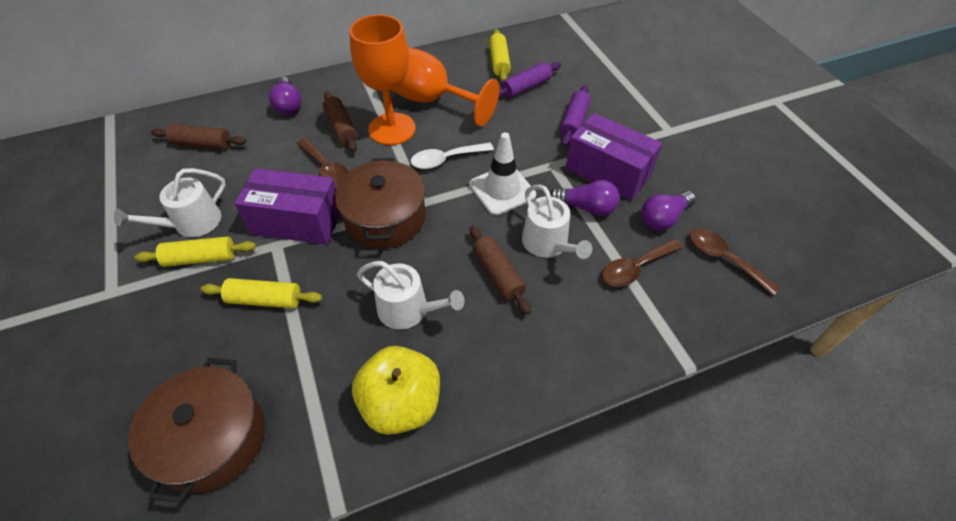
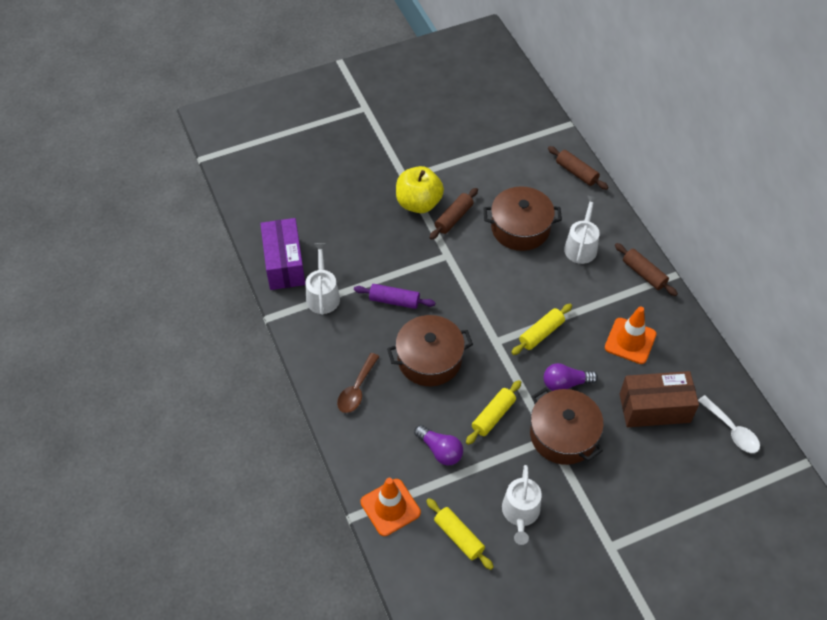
brown box: none = 0 -> [620,371,699,427] = 1
brown pot: [128,358,265,503] [335,158,426,248] = 2 -> [387,315,473,386] [484,186,562,251] [530,387,604,465] = 3
brown spoon: [297,138,349,186] [602,238,683,287] [690,228,780,296] = 3 -> [337,353,380,413] = 1
orange goblet: [349,14,416,145] [392,47,500,127] = 2 -> none = 0
orange traffic cone: none = 0 -> [360,478,421,536] [605,306,657,364] = 2
purple box: [235,168,340,245] [566,113,662,201] = 2 -> [260,218,305,290] = 1
purple light bulb: [269,76,301,115] [550,180,619,216] [641,191,696,231] = 3 -> [414,425,463,466] [544,363,598,391] = 2
purple rolling pin: [499,62,561,98] [560,85,591,147] = 2 -> [354,284,435,309] = 1
white traffic cone: [469,132,536,215] = 1 -> none = 0

